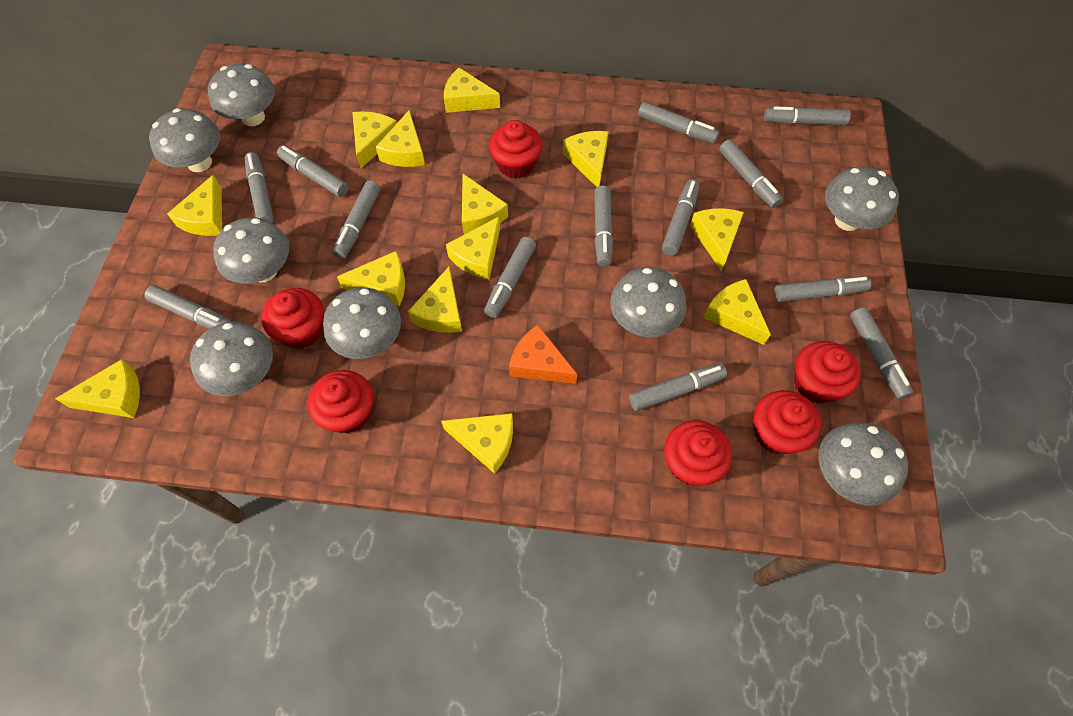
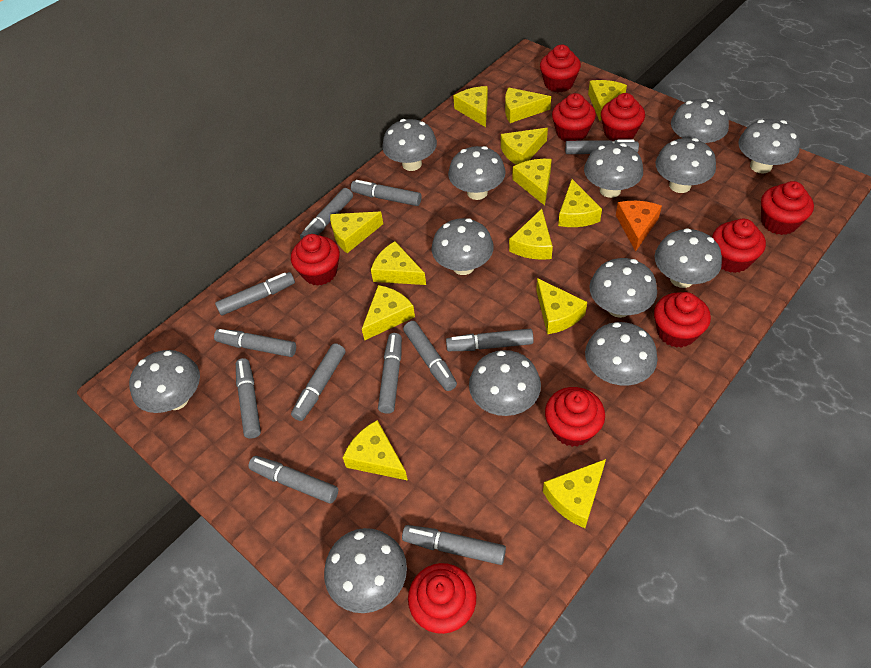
grey marker: [144,285,232,329] [245,152,274,224] [277,145,349,197] [332,180,380,259] [484,237,536,318] [594,185,613,267] [629,363,727,411] [638,102,719,144] [662,179,700,256] [719,139,783,208] [764,106,851,126] [774,276,872,302] [850,307,913,399] = 13 -> [214,329,296,357] [215,272,295,316] [236,358,261,438] [248,456,338,504] [291,343,345,421] [300,188,353,240] [351,180,422,206] [378,333,402,414] [402,525,506,565] [403,321,457,391] [446,329,534,351] [565,139,639,154] = 12
grey mushroom: [149,108,220,172] [190,322,273,396] [208,64,275,126] [213,217,289,284] [323,287,401,359] [610,267,686,337] [819,422,908,506] [825,167,899,231] = 8 -> [129,350,200,413] [324,528,407,613] [382,119,437,171] [432,218,494,275] [448,146,506,200] [469,350,541,416] [584,143,643,198] [585,322,658,386] [589,258,657,318] [655,138,716,193] [655,228,722,288] [671,99,729,143] [738,119,800,174] = 13
red cupcake: [261,288,324,349] [308,370,373,434] [489,120,543,179] [664,420,732,486] [754,390,821,454] [794,341,861,404] = 6 -> [291,234,340,286] [408,563,476,634] [540,45,581,92] [545,387,605,447] [552,93,596,142] [601,93,645,141] [654,292,711,348] [712,219,766,273] [761,181,814,235] = 9

